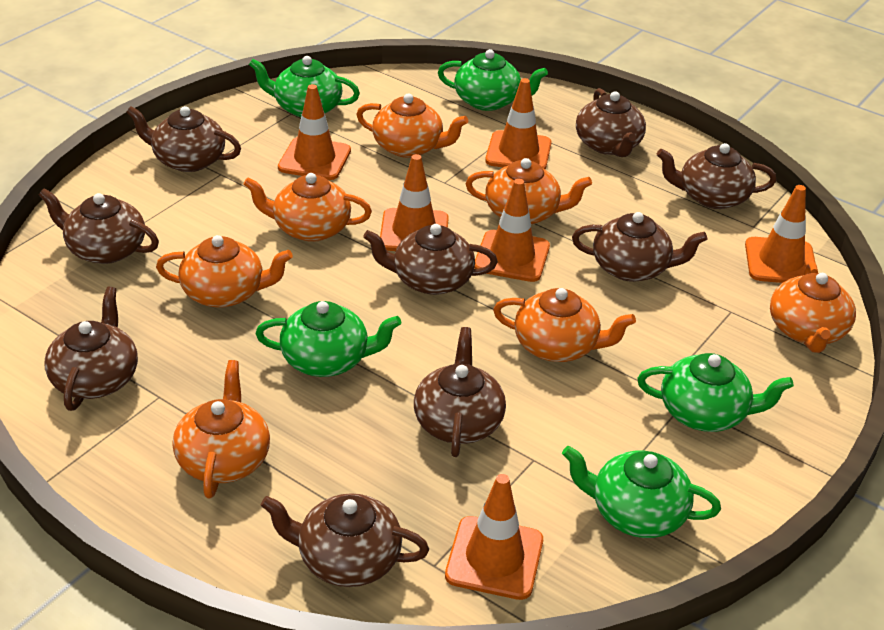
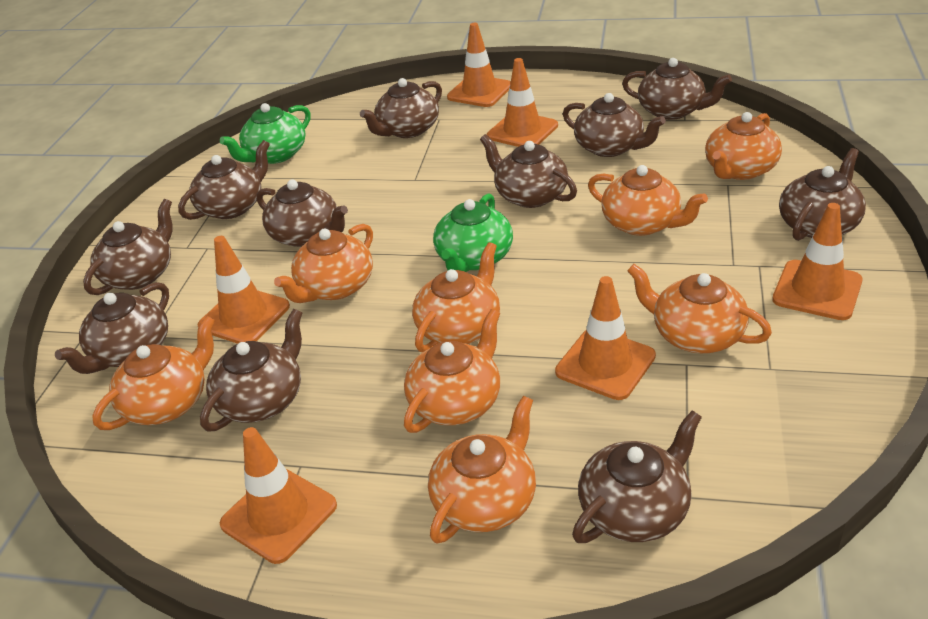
brown teapot: [39,188,159,264] [45,287,138,411] [126,106,241,172] [261,493,429,587] [363,224,498,295] [414,327,506,457] [572,212,707,282] [576,88,646,157] [657,143,777,209] = 9 -> [55,282,169,374] [83,199,173,295] [178,140,270,220] [200,309,302,431] [257,179,348,247] [360,78,442,138] [480,134,577,208] [563,93,666,157] [572,411,702,543] [622,58,732,120] [779,148,866,241] = 11
green teapot: [249,56,360,117] [256,301,401,377] [438,49,548,111] [562,446,721,538] [637,353,794,432] = 5 -> [220,103,311,164] [433,193,513,272] = 2
orange teapot: [156,235,293,308] [173,360,270,498] [243,173,372,242] [356,93,468,158] [466,158,592,224] [493,288,636,362] [770,261,856,353] = 7 -> [92,316,215,430] [274,224,373,303] [404,309,500,433] [412,242,500,352] [428,396,536,544] [588,165,708,236] [627,264,772,353] [705,112,782,180] = 8

